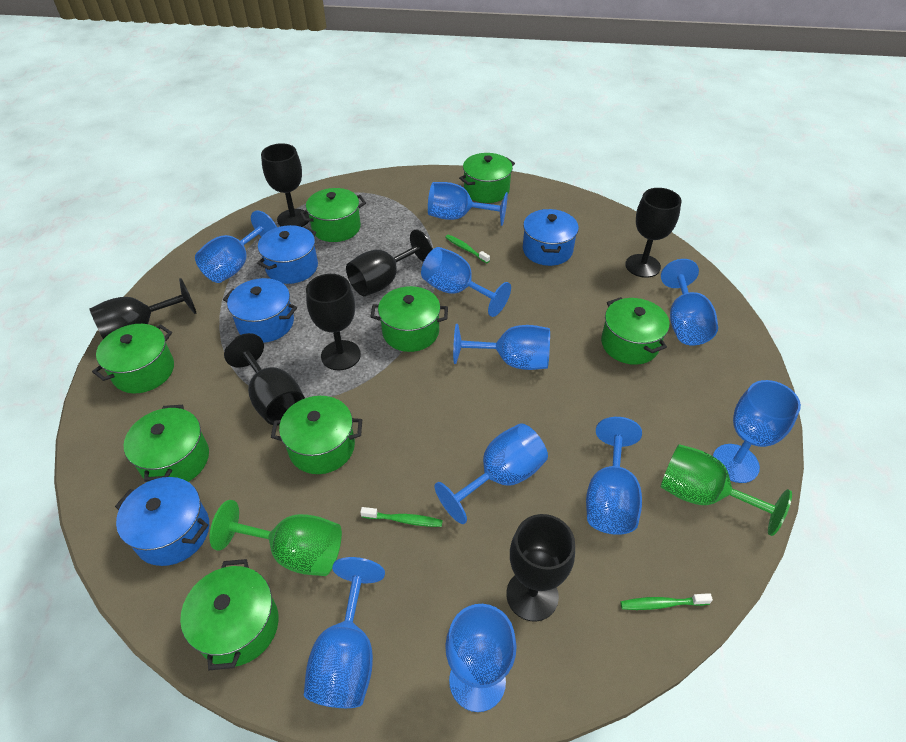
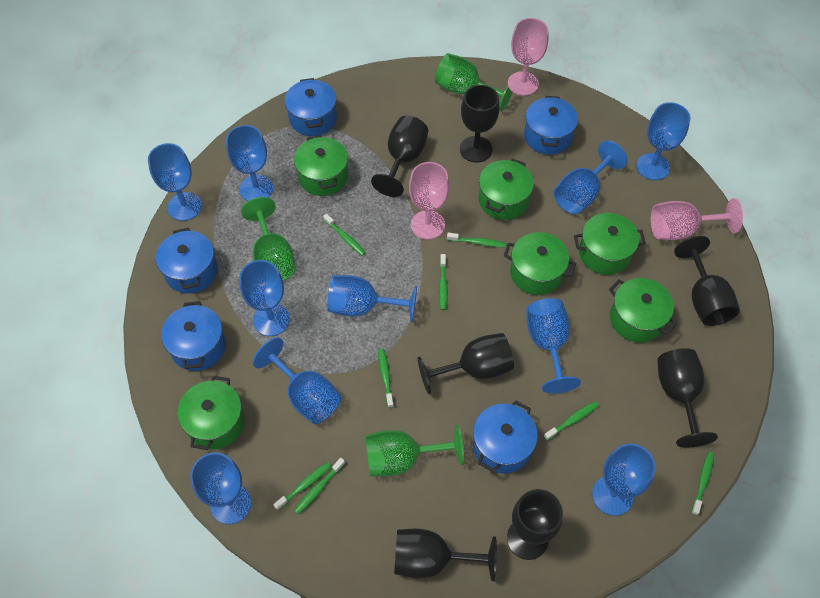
blue pot: [115,477,209,566] [223,278,297,343] [257,225,318,284] [523,209,579,266] = 4 -> [156,228,218,293] [161,301,226,371] [285,78,337,136] [473,400,538,474] [524,96,578,155] = 5
green goblet: [209,500,342,576] [661,444,792,536] = 2 -> [241,197,296,281] [366,425,464,477] [435,53,515,112] = 3
green pot: [92,324,174,393] [124,405,209,482] [180,559,279,670] [271,396,362,474] [300,188,366,242] [370,286,448,352] [459,153,515,203] [601,297,669,365] = 8 -> [178,376,245,450] [294,135,348,196] [479,158,534,220] [504,232,576,295] [574,213,646,275] [609,278,677,343] = 6
green toothbrush: [360,507,443,527] [445,234,490,263] [620,593,713,610] = 3 -> [273,462,332,510] [294,458,345,514] [323,214,366,256] [378,348,394,408] [439,254,448,310] [447,233,506,247] [544,401,599,441] [691,452,714,516] = 8
pink goblet: none = 0 -> [409,162,449,239] [508,18,548,96] [651,198,743,240] = 3

